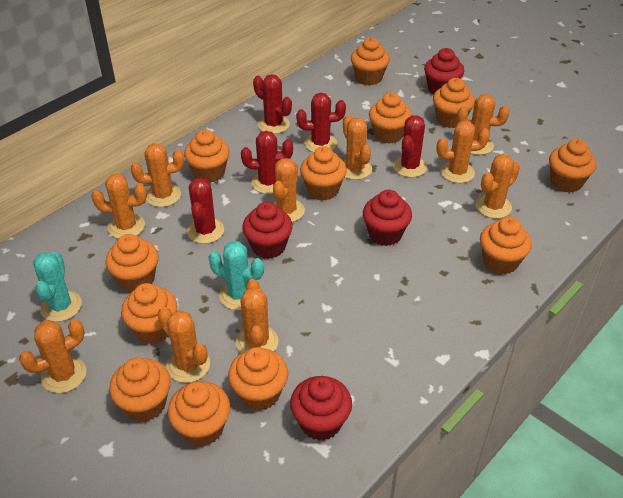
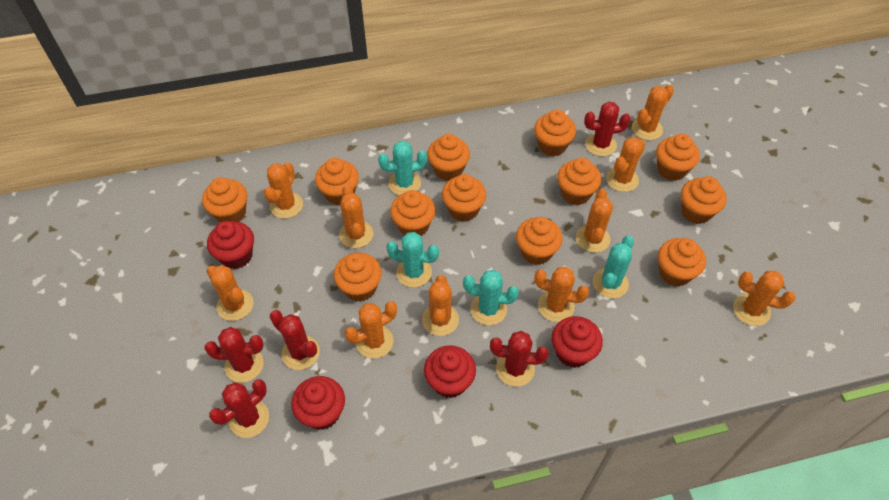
turquoise cactus: [33,252,82,322] [209,241,264,310] = 2 -> [378,141,427,195] [386,232,439,288] [463,270,519,325] [593,236,634,299] = 4

